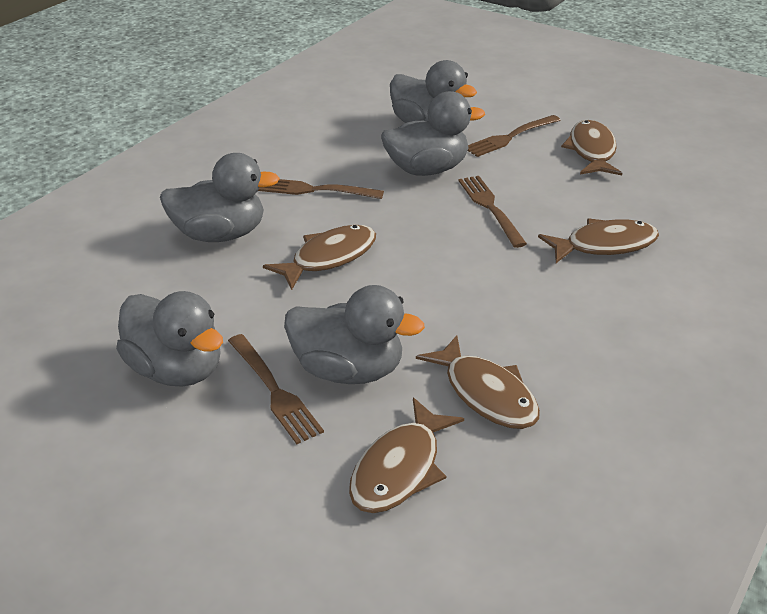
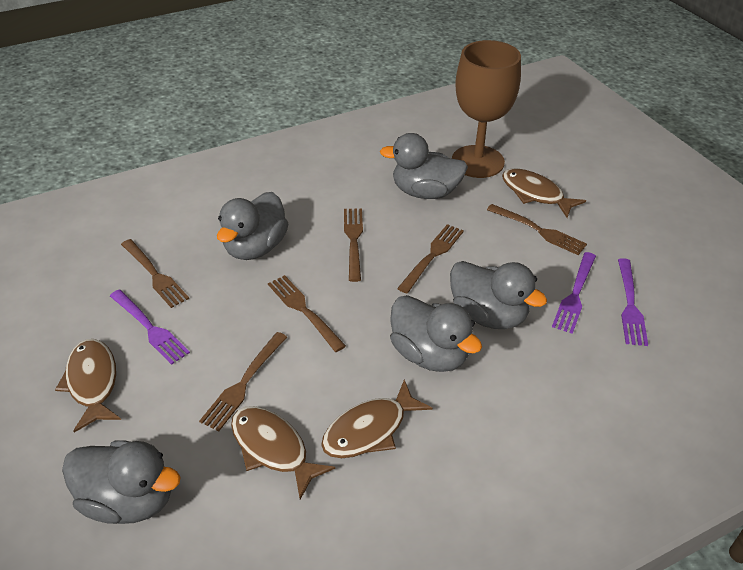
brown fish: [263,225,376,290] [349,398,464,513] [416,335,540,429] [538,219,659,263] [561,120,622,175] = 5 -> [55,339,121,433] [231,406,335,499] [321,380,432,458] [502,168,586,218] = 4
brown fork: [228,334,324,444] [258,179,384,199] [458,176,527,248] [468,115,561,157] = 4 -> [121,239,189,308] [199,332,287,431] [268,275,346,352] [344,208,363,282] [397,224,464,294] [487,204,587,255] = 6
brown goblet: none = 0 -> [452,40,521,178] = 1
purple fork: none = 0 -> [110,290,190,365] [552,252,596,334] [618,258,648,346] = 3

